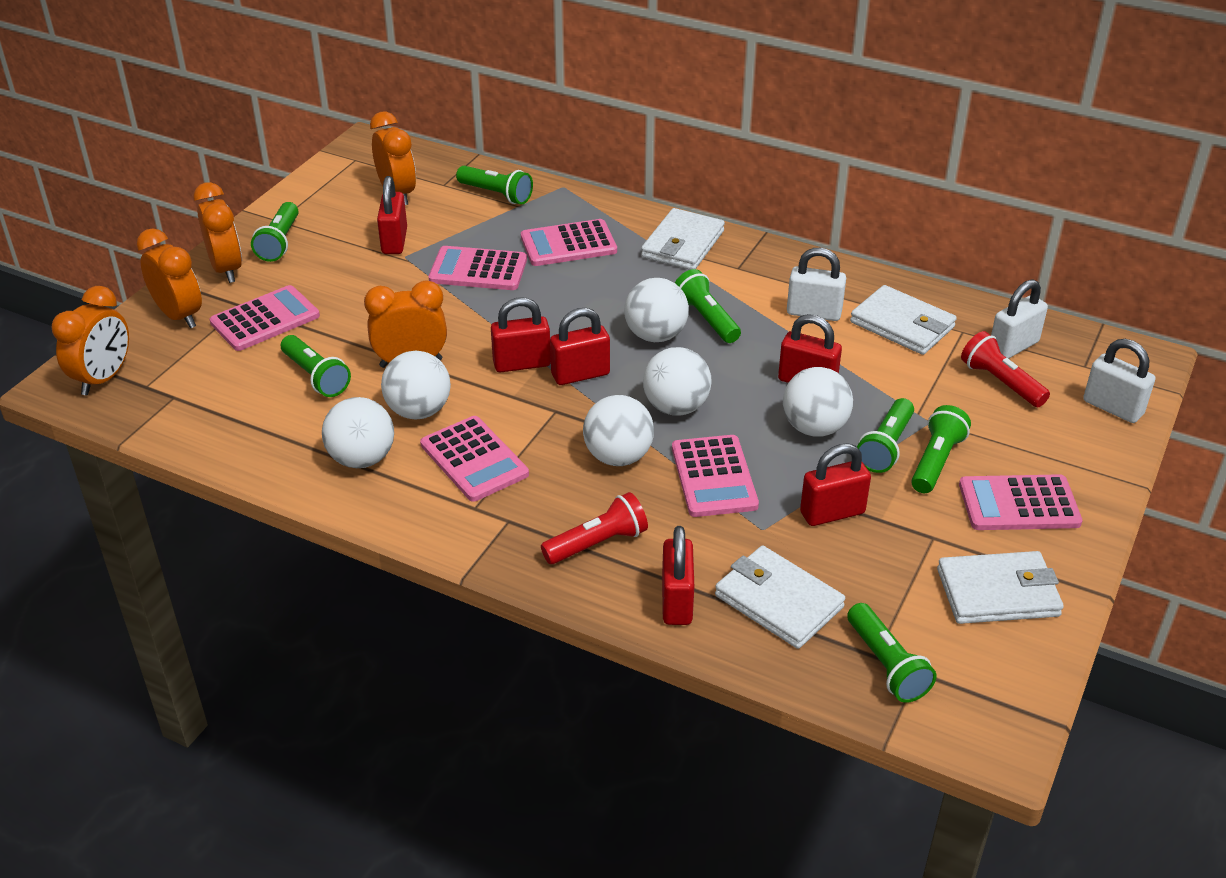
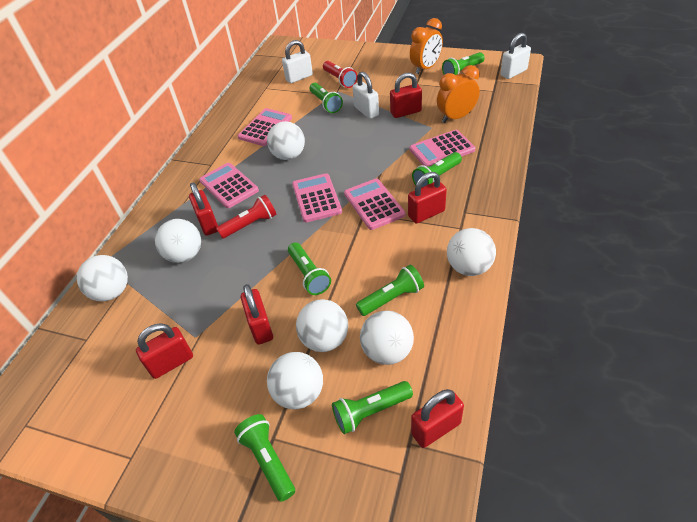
orange clock: [52,286,129,395] [136,228,202,328] [193,182,242,283] [364,281,447,368] [370,111,416,205] = 5 -> [410,18,443,74] [437,65,480,123] = 2
pink calculator: [210,285,320,351] [420,416,529,502] [428,246,527,290] [521,219,617,266] [672,435,759,517] [959,474,1083,530] = 6 -> [199,163,259,208] [237,108,292,146] [292,173,342,222] [344,178,405,230] [410,130,476,167] = 5
white ball: [322,397,394,468] [381,351,451,419] [583,395,654,466] [624,278,689,342] [643,347,712,416] [783,367,853,437] = 6 -> [77,255,128,301] [155,219,201,263] [267,121,305,160] [267,352,323,409] [296,299,348,352] [360,310,414,365] [447,228,496,276] = 7
white wallet: [641,208,725,270] [715,546,845,649] [850,285,957,355] [937,551,1064,624] = 4 -> none = 0

